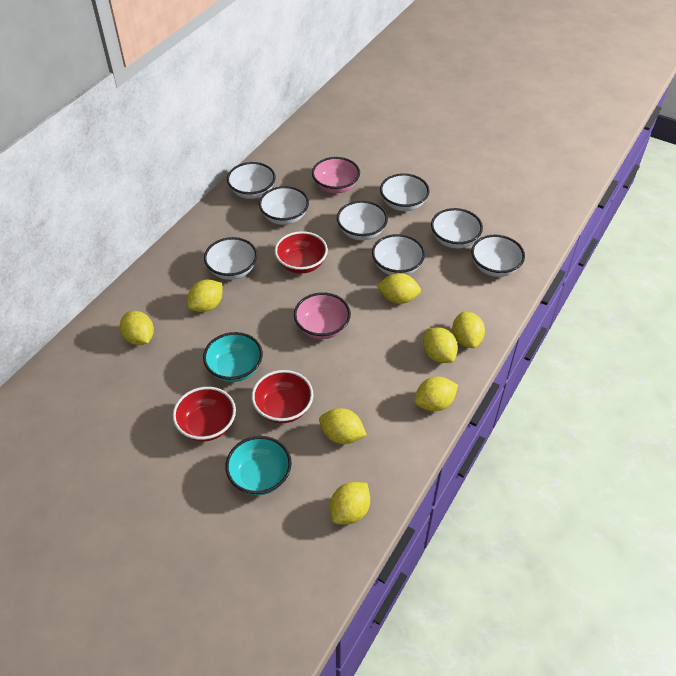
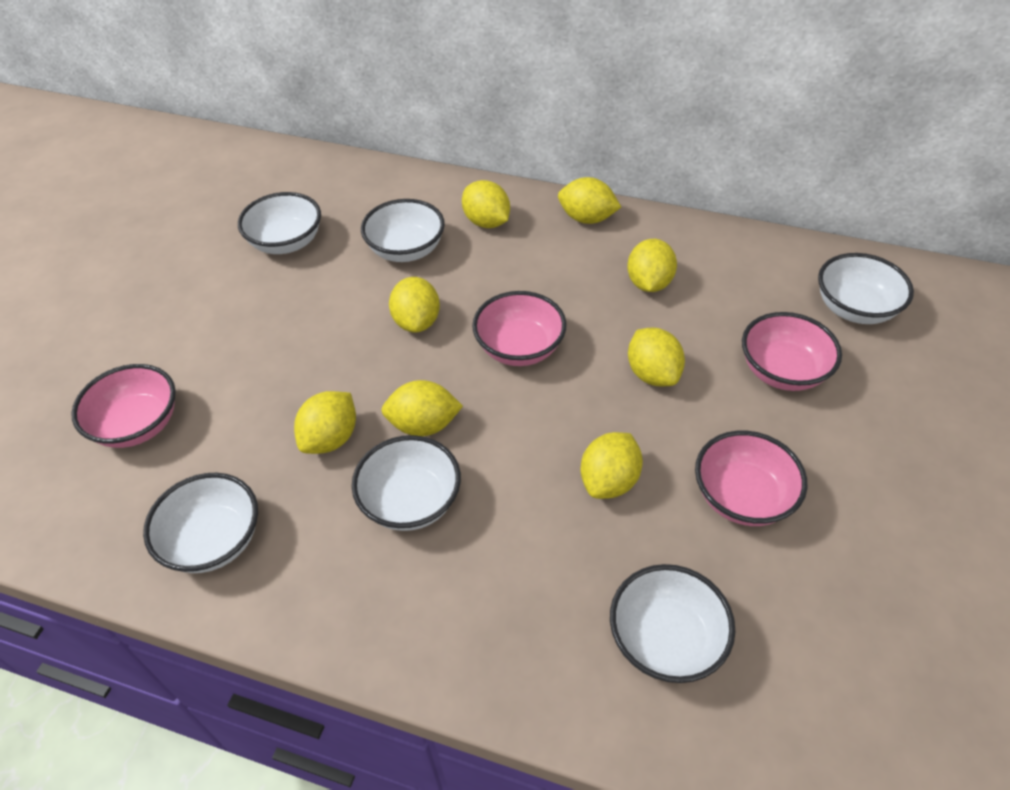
pink bowl: [294,292,351,339] [312,157,360,193] = 2 -> [71,364,176,448] [472,291,567,366] [695,431,807,526] [742,312,842,391] = 4
red bowl: [173,387,236,441] [252,370,313,423] [275,231,328,274] = 3 -> none = 0
turquoise bowl: [203,332,263,382] [225,436,292,495] = 2 -> none = 0
white bowl: [204,237,258,280] [227,162,276,199] [259,186,309,225] [337,201,388,240] [372,234,425,275] [380,173,430,211] [431,208,483,248] [471,235,525,277] = 8 -> [143,473,258,573] [238,192,321,254] [352,435,461,531] [361,199,445,262] [610,564,735,683] [818,253,914,324] = 6

